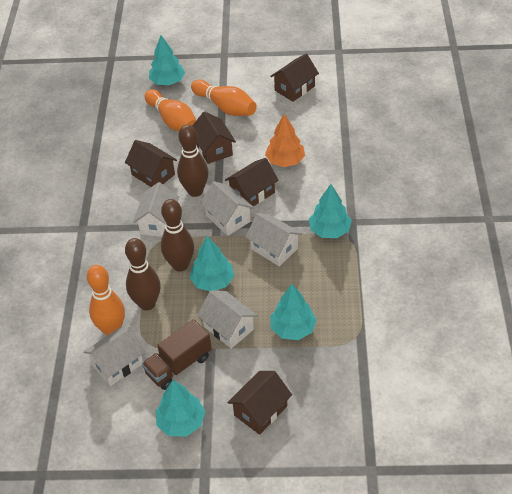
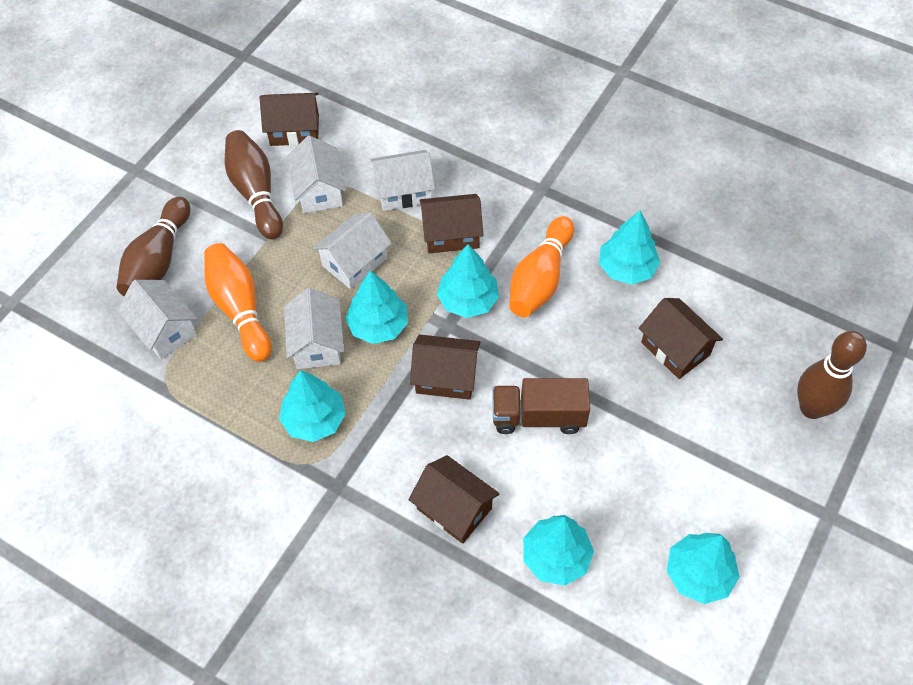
orange bowling pin: [87,265,125,336] [145,89,196,131] [191,80,257,116] = 3 -> [204,243,272,362] [509,216,574,317] = 2
orange tree: [265,114,305,167] = 1 -> none = 0
turquoise tree: [149,35,185,85] [156,380,205,436] [190,236,234,291] [270,284,317,340] [309,184,352,238] = 5 -> [279,370,346,442] [345,270,408,344] [437,244,499,318] [523,515,594,586] [599,210,660,285] [667,533,740,604] = 6

